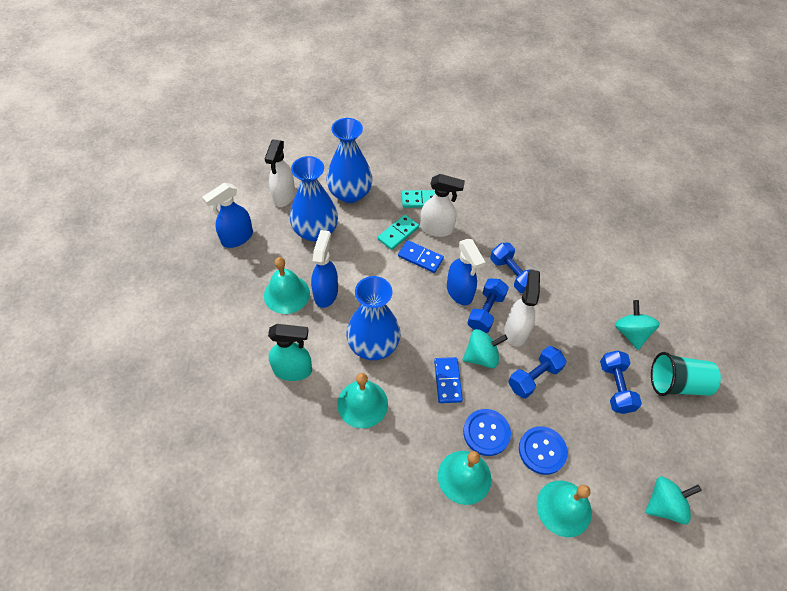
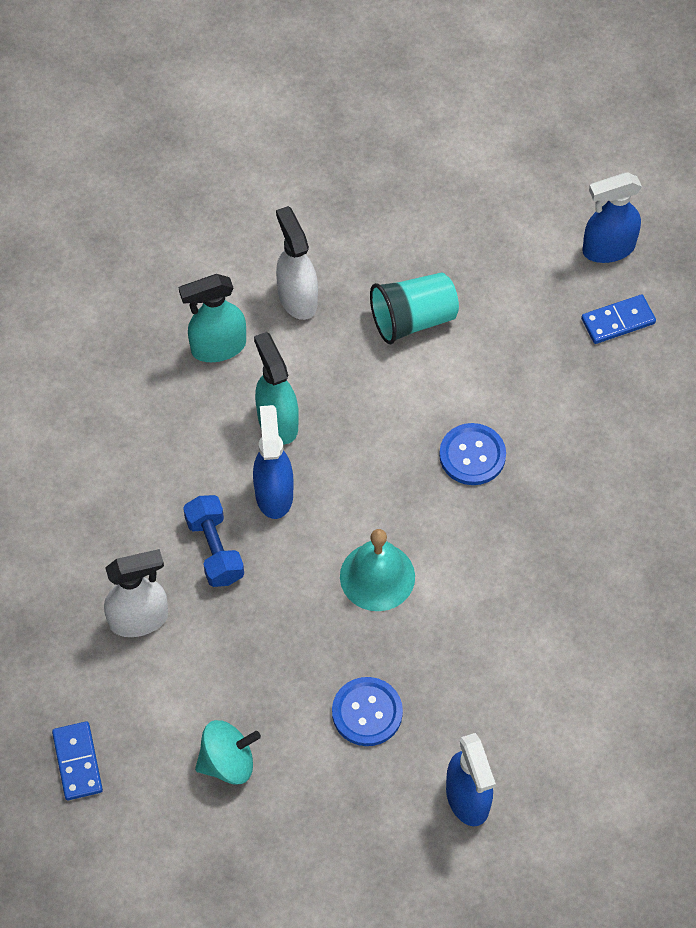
blue dumbbell: [467,278,509,333] [491,243,532,293] [508,346,567,398] [600,350,642,414] = 4 -> [183,495,244,587] = 1
blue vase: [290,156,338,242] [326,118,372,203] [346,276,401,360] = 3 -> none = 0
turquoise bell: [264,257,310,314] [337,373,388,428] [438,451,491,505] [537,480,592,537] = 4 -> [340,529,415,611] = 1
turquoise domino: [378,215,419,250] [402,190,435,208] = 2 -> none = 0
turquoise spinning top: [463,329,508,368] [615,300,660,350] [645,477,702,524] = 3 -> [195,720,261,785] = 1
turquoise spray bottle: [268,324,312,381] = 1 -> [179,274,246,362] [254,332,299,444] = 2
white spray bottle: [265,139,295,207] [420,174,465,237] [505,270,540,347] = 3 -> [104,549,168,637] [276,206,318,320] = 2

